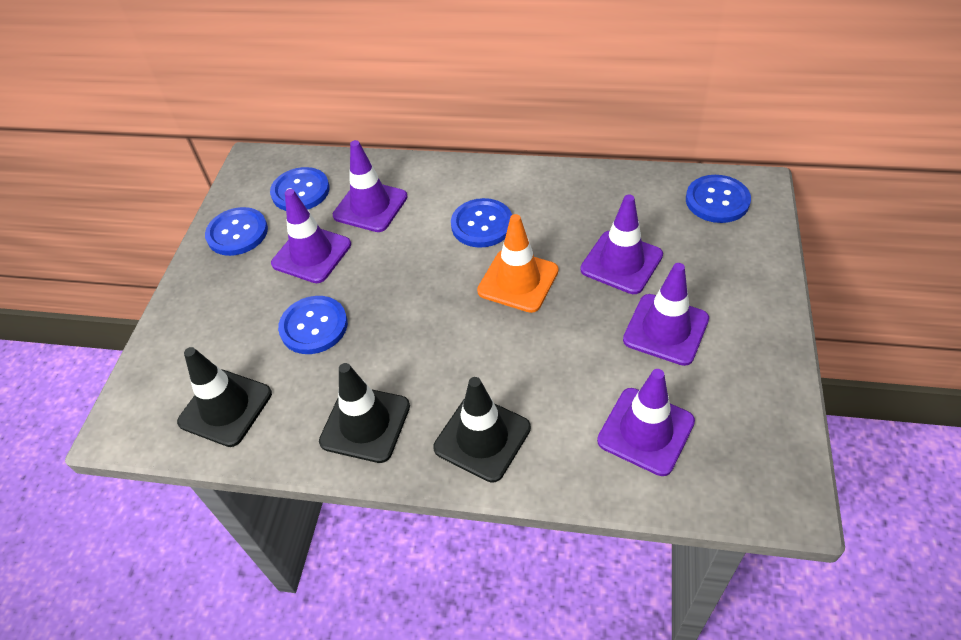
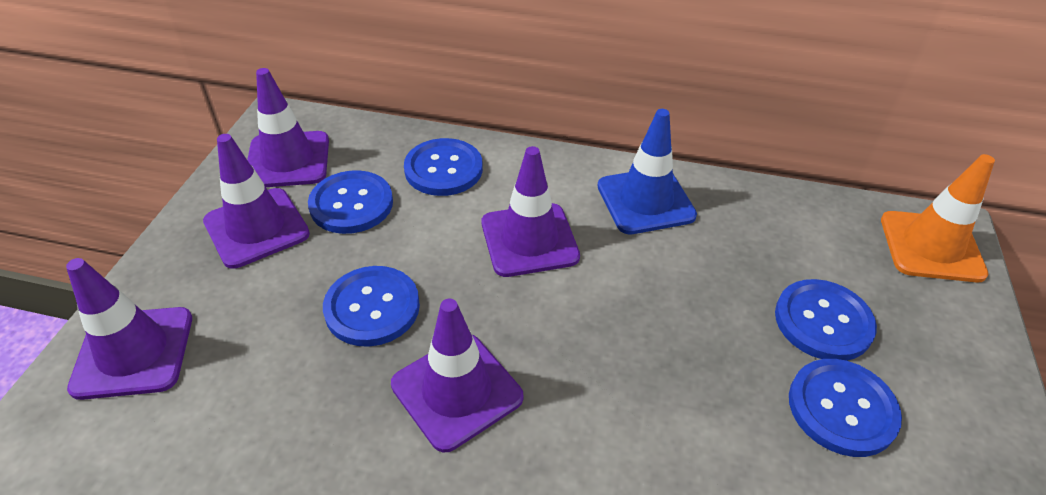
black traffic cone: [177,347,272,447] [319,363,410,463] [433,377,531,483] = 3 -> none = 0
blue traffic cone: none = 0 -> [597,109,697,234] = 1

